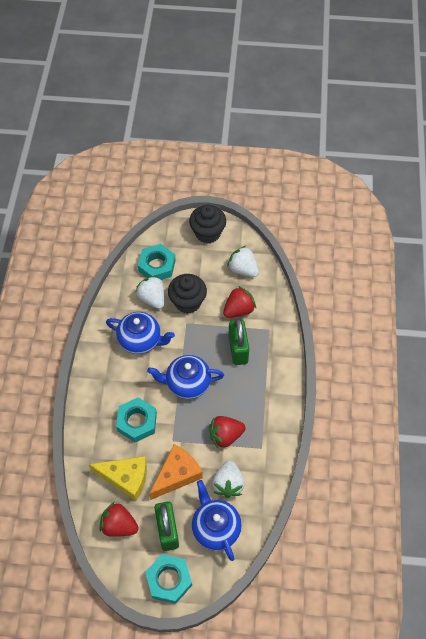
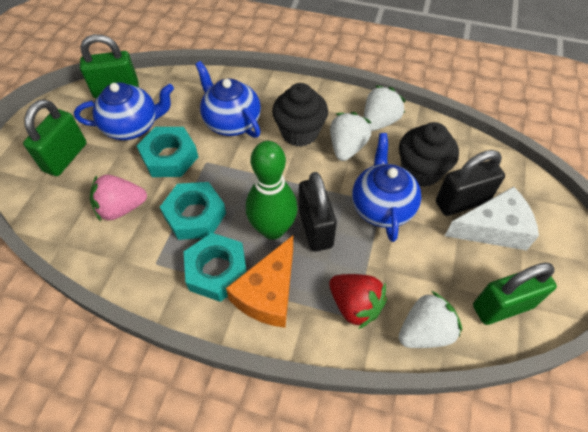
black padlock: none = 0 -> [299,172,337,252] [436,150,505,216] = 2
green bowling pin: none = 0 -> [246,141,298,240] = 1
green padlock: [155,501,179,551] [228,318,249,365] = 2 -> [23,99,86,176] [80,34,139,98] [473,263,557,325] = 3
pink strawberry: none = 0 -> [90,175,147,221] = 1
red strawberry: [99,502,139,537] [209,416,246,449] [223,286,256,318] = 3 -> [329,274,387,329] = 1
white cheese: none = 0 -> [445,186,539,251] = 1
yellow cheese: [89,456,147,501] = 1 -> none = 0

